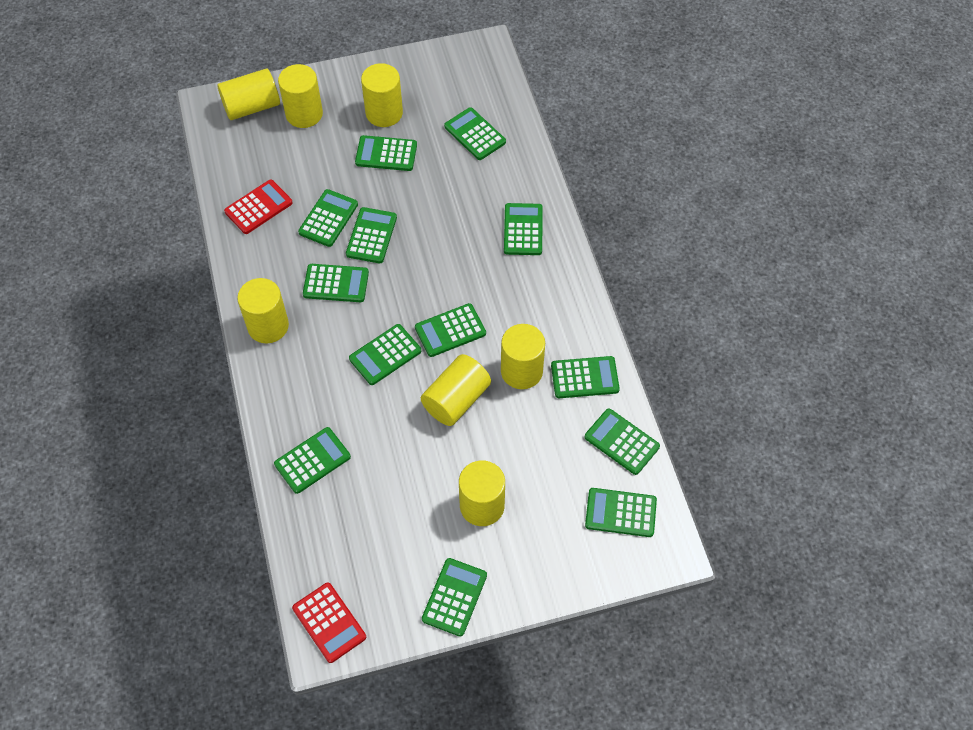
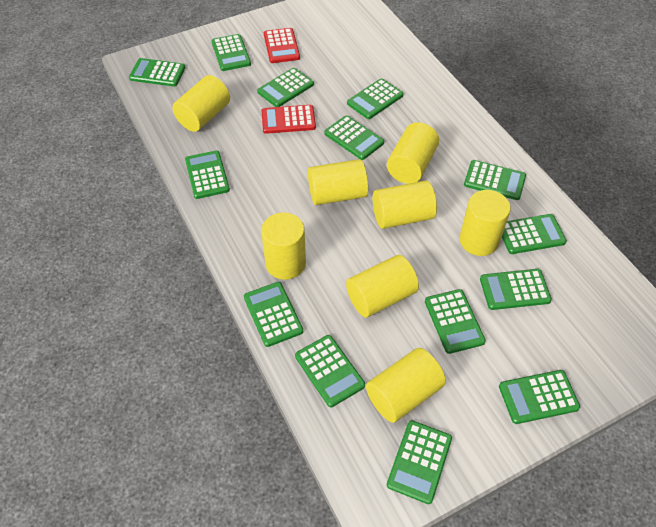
green calculator: [274,427,351,494] [298,189,358,247] [303,264,369,302] [346,207,397,263] [349,324,421,385] [355,135,417,171] [415,303,486,357] [422,558,487,637] [444,107,506,160] [504,203,543,255] [551,356,620,398] [585,408,660,475] [585,488,657,537] = 13 -> [129,58,185,87] [185,150,230,199] [211,34,251,71] [244,282,303,347] [257,68,314,107] [295,335,365,407] [324,115,384,160] [347,78,403,119] [387,420,452,504] [425,289,486,354] [464,160,526,200] [480,269,552,310] [499,370,580,424] [502,214,567,254] = 14
yellow cylinder: [217,68,280,120] [237,278,289,343] [278,64,323,128] [361,63,403,127] [421,354,491,426] [459,460,505,526] [501,324,545,389] = 7 -> [172,75,230,132] [261,212,306,280] [308,159,368,205] [346,255,419,318] [366,348,446,423] [373,180,437,229] [387,122,439,184] [460,190,511,256] = 8

